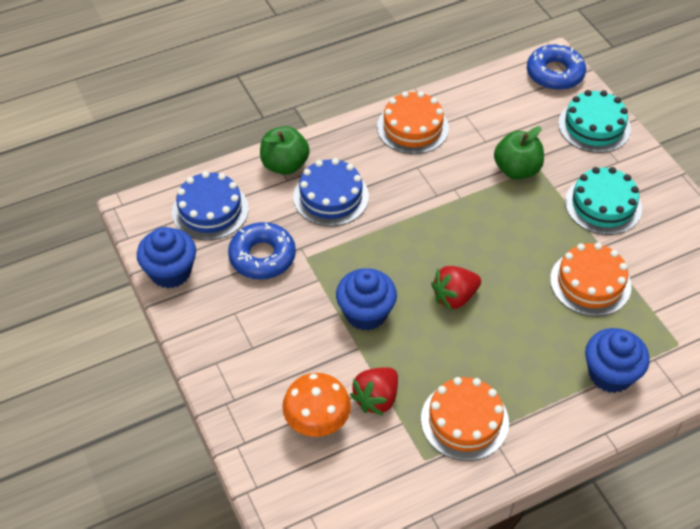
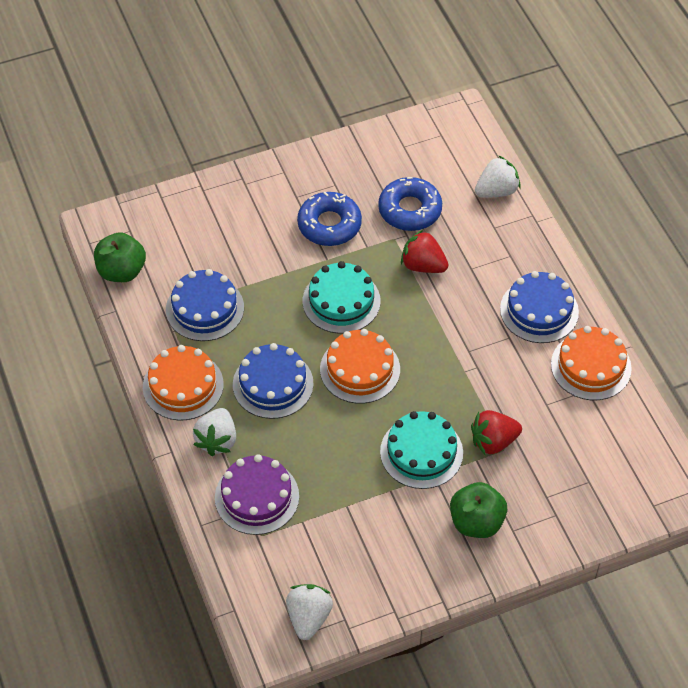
blue cake: [172,171,249,240] [293,158,369,226] = 2 -> [166,269,244,341] [233,343,314,419] [500,271,579,343] = 3
blue cupcake: [137,227,196,289] [336,268,397,331] [585,328,650,393] = 3 -> none = 0
orange mushroom: [282,373,351,437] = 1 -> none = 0
purple cake: none = 0 -> [215,454,299,535] = 1
white strawberry: none = 0 -> [193,408,236,456] [286,584,333,640] [475,155,521,198] = 3

